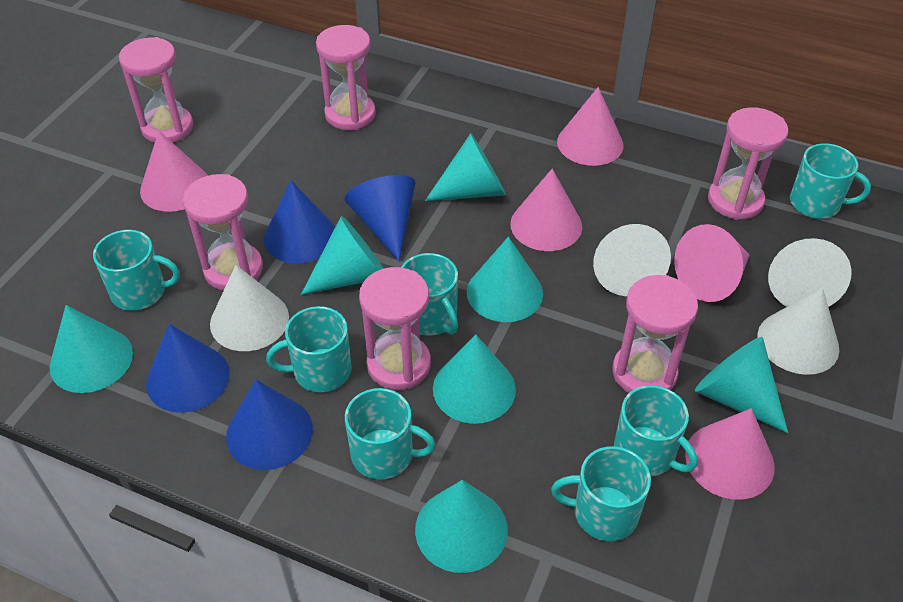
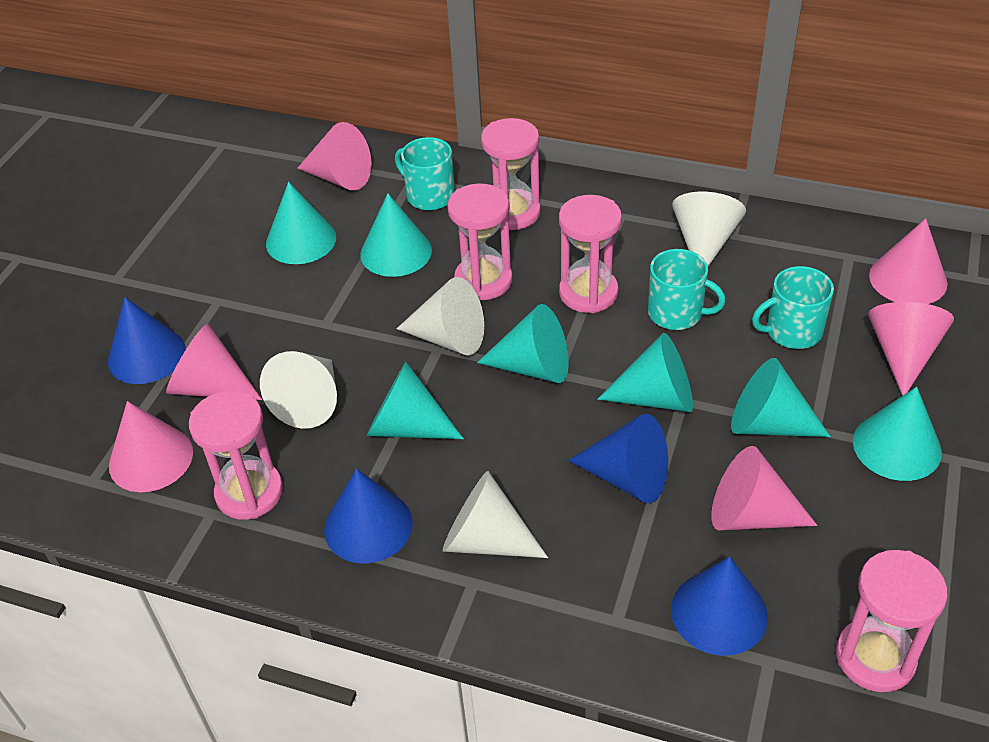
pink cone: [140,131,208,212] [510,169,582,251] [557,87,624,166] [674,224,749,302] [685,408,775,500] = 5 -> [109,401,193,492] [166,324,262,400] [297,122,371,190] [711,446,817,531] [868,302,954,396] [869,218,948,304] = 6
pink hourglass: [119,37,193,143] [183,174,263,290] [316,25,376,130] [359,267,431,390] [613,275,698,393] [708,107,788,220] = 6 -> [189,391,283,520] [447,184,513,300] [481,118,541,230] [559,195,622,313] [836,550,948,692] = 5
turquoise mug: [93,230,180,311] [266,306,352,392] [345,388,436,479] [401,253,458,336] [551,446,651,541] [614,385,697,476] [790,143,871,219] = 7 -> [395,137,455,210] [648,249,726,330] [752,266,834,349] = 3

